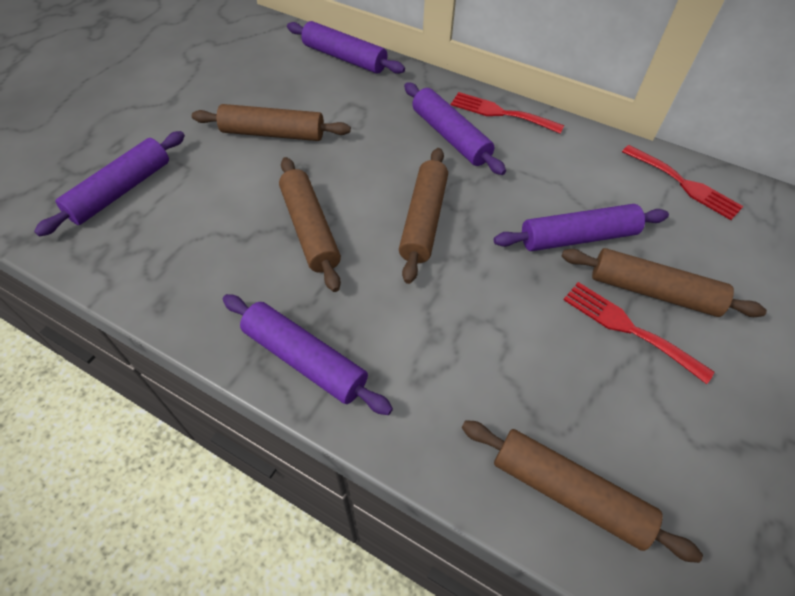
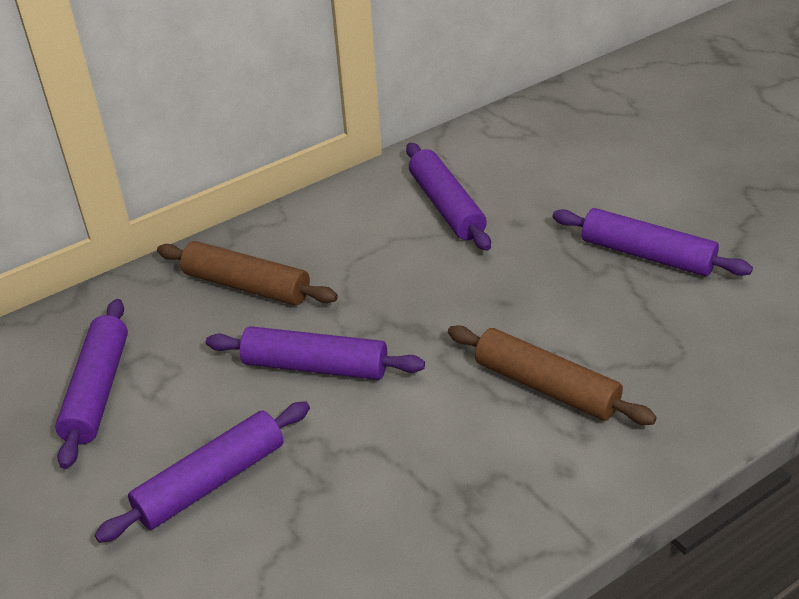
brown rolling pin: [192,104,351,141] [279,157,341,292] [399,148,448,284] [462,420,703,563] [561,248,767,317] = 5 -> [157,241,338,305] [448,326,657,425] = 2
red fork: [451,92,564,134] [563,282,715,384] [622,145,743,220] = 3 -> none = 0

